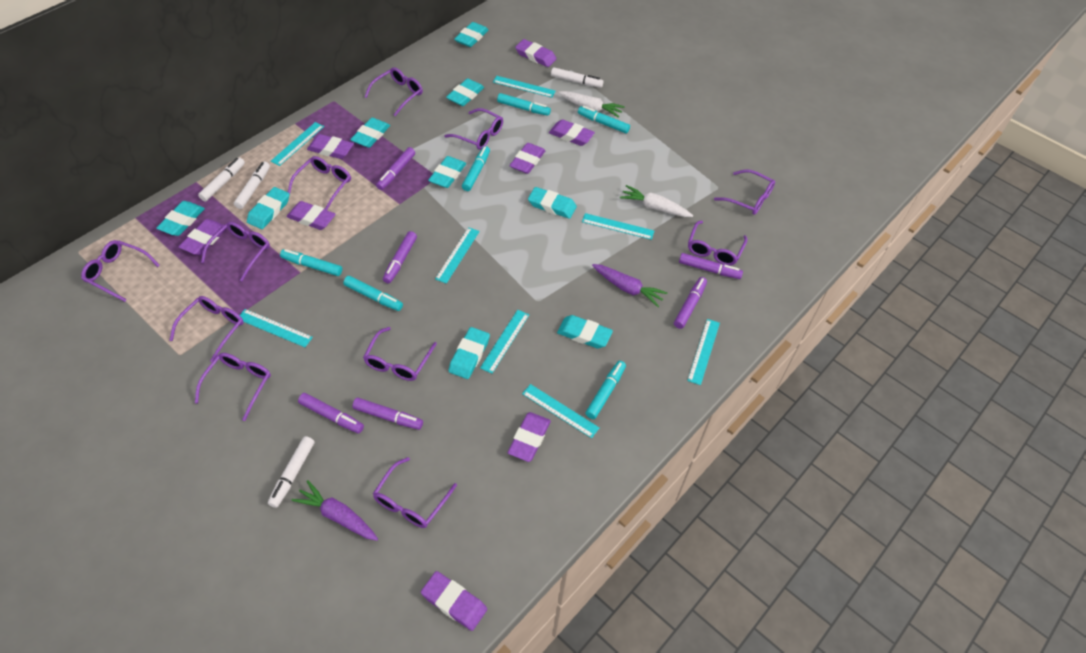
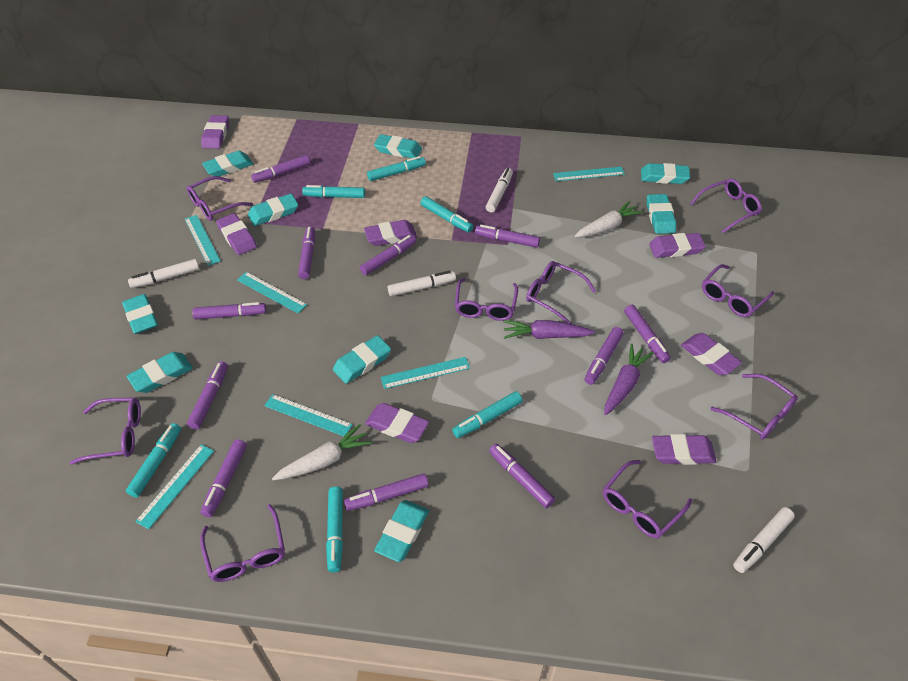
purple eraser: [178,219,227,255] [286,201,336,230] [307,134,354,159] [421,571,487,631] [508,412,551,462] [509,143,546,174] [515,39,556,67] [549,119,595,146] = 8 -> [201,115,229,149] [216,213,257,255] [364,220,417,246] [365,403,429,443] [649,233,706,258] [652,434,717,465] [681,333,742,375] = 7
purple glasses: [81,240,160,302] [169,296,244,362] [195,353,271,421] [201,222,270,281] [288,156,351,210] [363,327,437,381] [364,67,423,116] [373,457,457,528] [444,108,503,150] [688,221,747,266] [714,169,775,215] = 11 -> [70,397,141,465] [187,176,253,221] [200,504,285,582] [455,278,518,321] [526,261,596,324] [603,460,692,538] [690,178,762,233] [702,264,774,317] [710,374,798,440] = 9
purple marker: [298,393,364,433] [352,398,423,430] [376,147,415,190] [383,231,417,284] [674,277,707,329] [679,253,743,279] = 6 -> [187,361,228,429] [192,302,266,319] [201,439,247,517] [251,155,310,183] [298,226,315,279] [344,473,429,511] [360,235,416,275] [475,225,540,248] [489,444,555,508] [584,327,624,385] [624,305,671,363] = 11
turquoise ruler: [240,309,313,347] [271,122,324,166] [435,227,480,284] [480,310,529,374] [493,76,556,98] [522,384,599,438] [582,213,654,240] [687,319,720,385] = 8 -> [135,444,214,529] [185,215,221,266] [237,272,307,313] [264,394,353,436] [381,357,470,389] [553,167,625,181] = 6

